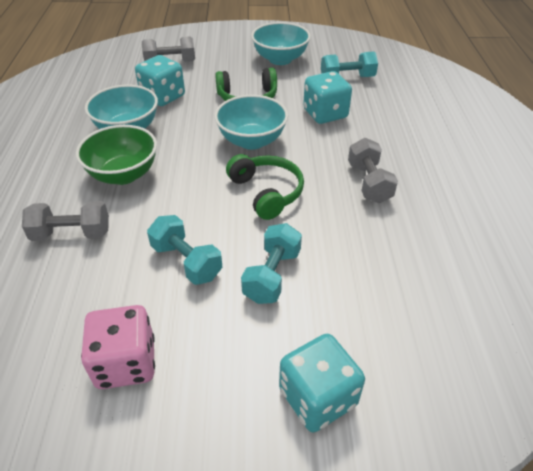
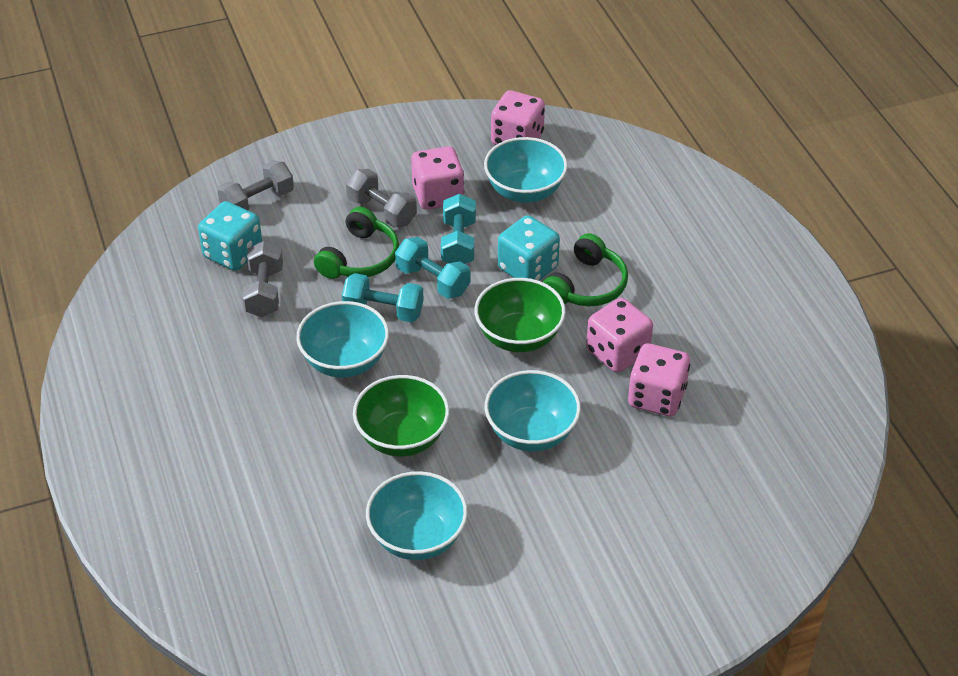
green bowl: [76,125,157,185] = 1 -> [353,375,449,457] [474,278,566,352] = 2
pink dice: [81,305,155,389] = 1 -> [411,146,464,210] [491,90,545,145] [586,298,653,373] [628,343,690,417] = 4
turquoise bowl: [85,85,158,129] [214,95,288,150] [251,22,311,65] = 3 -> [296,301,389,378] [366,471,468,560] [484,137,568,203] [485,370,581,452] = 4
turquoise dice: [135,55,185,106] [279,334,365,432] [303,71,352,124] = 3 -> [198,201,262,271] [498,215,560,281] = 2

